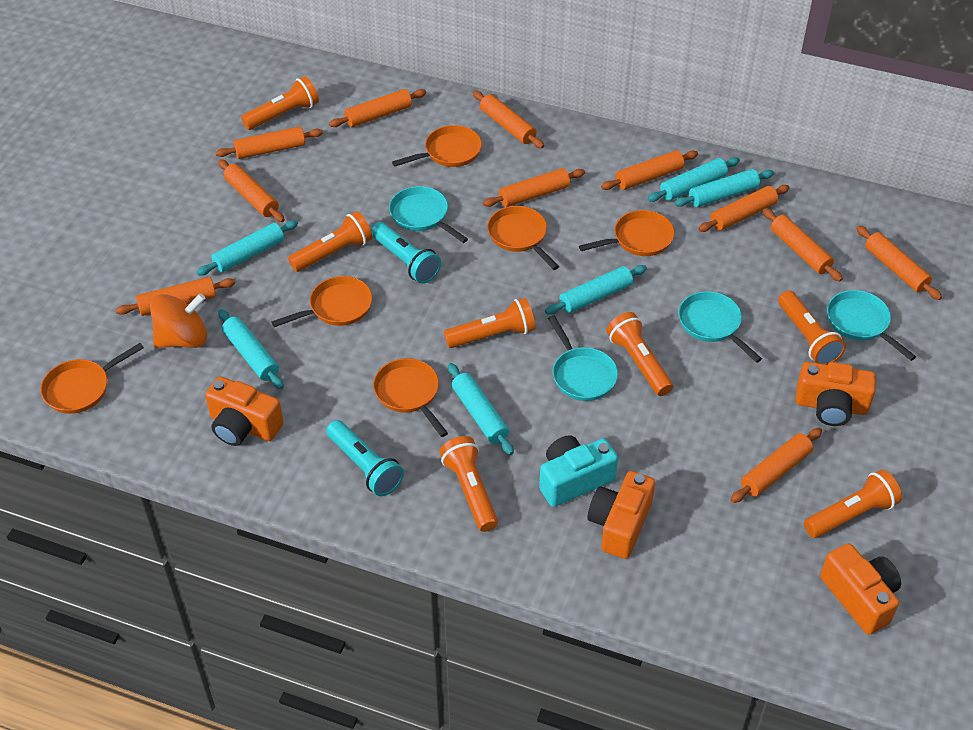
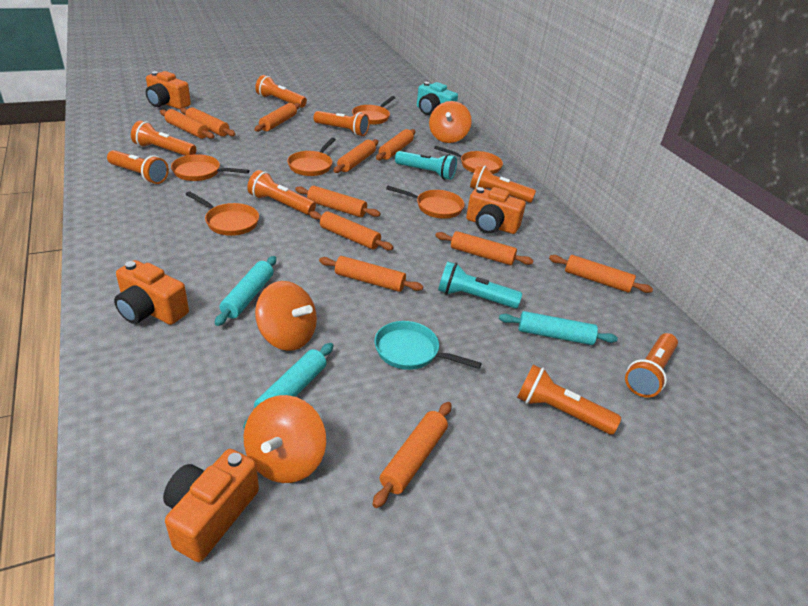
orange flashlight: [241,76,319,130] [288,211,373,272] [439,436,498,532] [444,298,535,348] [606,312,673,396] [778,291,846,365] [804,469,902,538] = 7 -> [107,150,169,184] [131,121,196,156] [247,170,316,215] [255,75,307,108] [314,111,369,136] [470,164,536,203] [517,365,621,435] [625,333,678,398] = 8
orange spinning top: [150,293,207,348] = 1 -> [243,395,326,483] [255,281,317,351] [429,101,472,143] = 3
turquoise pan: [389,186,468,243] [548,315,618,401] [678,291,762,363] [827,290,916,361] = 4 -> [375,321,482,370] = 1
turquoise rolling pin: [197,220,298,276] [218,309,284,389] [448,363,514,455] [545,265,647,315] [648,157,740,202] [674,169,774,207] = 6 -> [215,256,276,326] [243,343,333,429] [499,311,618,345] = 3

